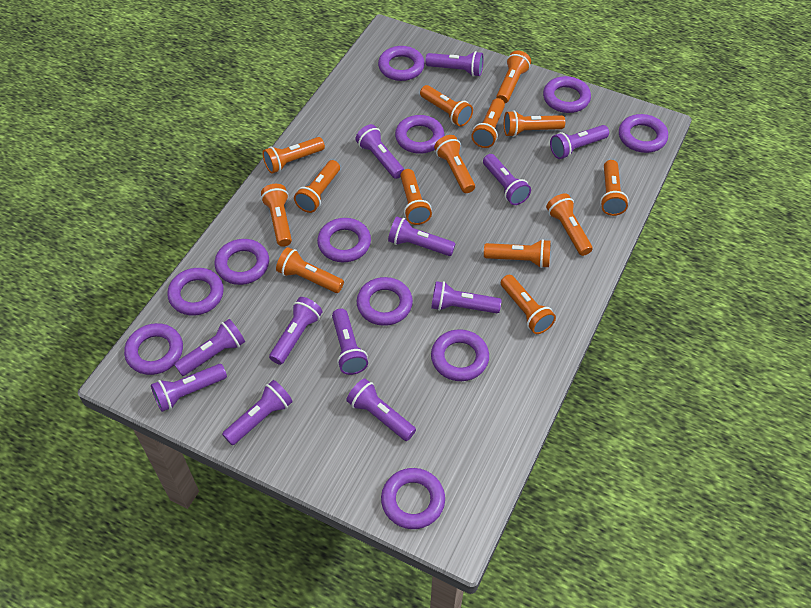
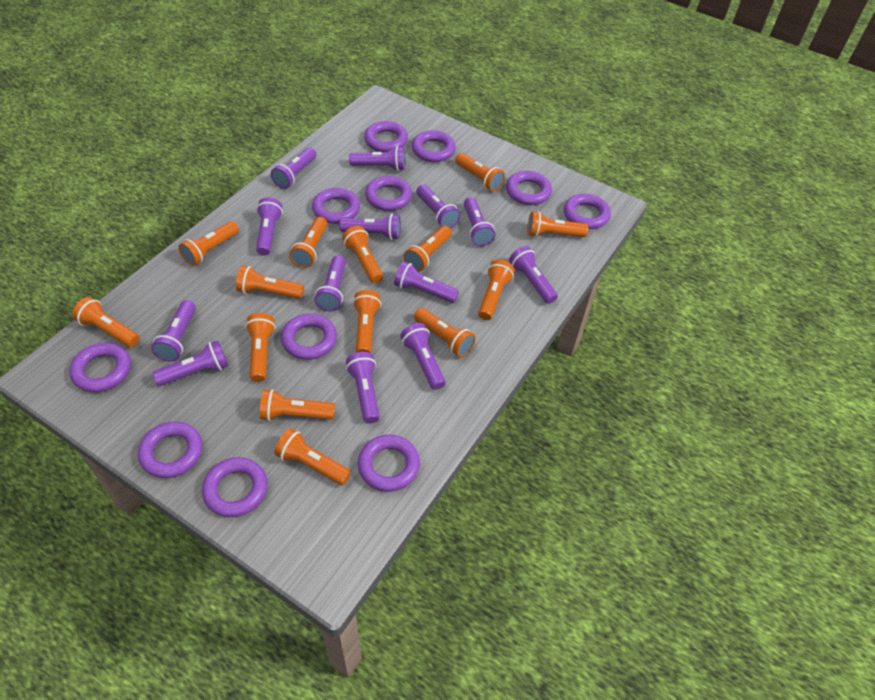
purple flashlight: [151,364,227,412] [174,319,245,376] [222,380,293,445] [269,297,322,365] [332,308,368,375] [346,378,416,441] [355,124,404,179] [388,217,456,256] [425,51,484,77] [431,281,502,313] [483,154,531,205] [550,125,609,159] = 12 -> [151,300,196,362] [152,340,228,386] [256,198,283,255] [271,147,316,189] [314,256,346,311] [339,214,401,240] [346,352,380,423] [349,146,405,171] [394,261,459,303] [400,323,446,390] [416,184,461,229] [464,197,496,246] [509,246,558,304] = 13

